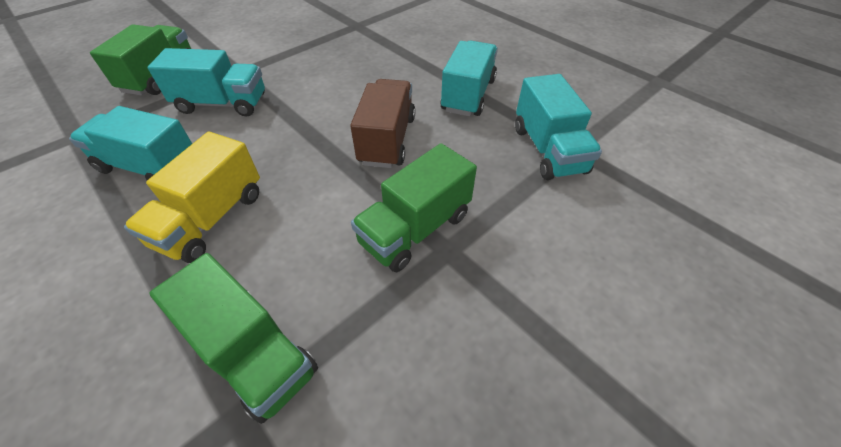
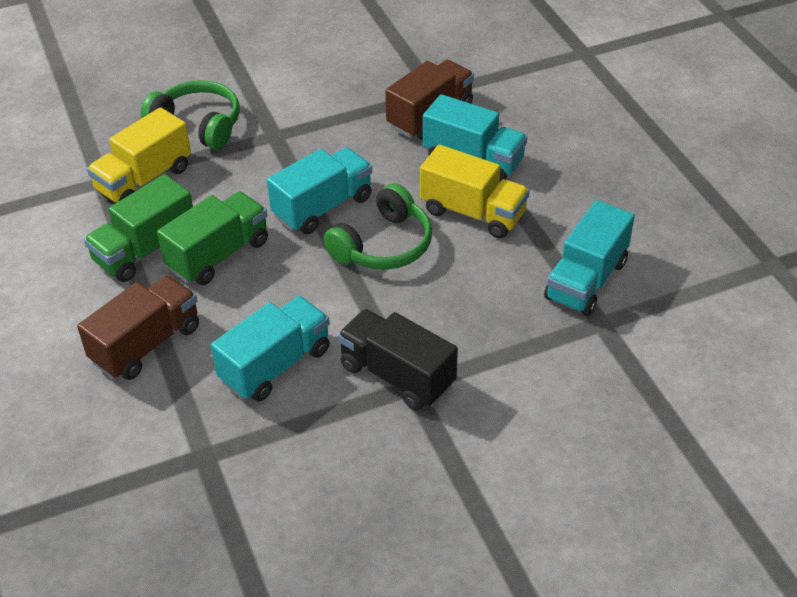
black truck: none = 0 -> [337,309,458,410] = 1
brown truck: [350,79,415,168] = 1 -> [77,275,199,380] [385,60,474,140] = 2
green headphones: none = 0 -> [141,80,240,150] [323,183,432,270] = 2
green truck: [90,24,191,96] [149,253,318,424] [351,143,477,272] = 3 -> [84,174,193,282] [157,192,268,285] = 2
yellow truck: [124,132,260,263] = 1 -> [87,107,191,203] [420,145,530,239] = 2

